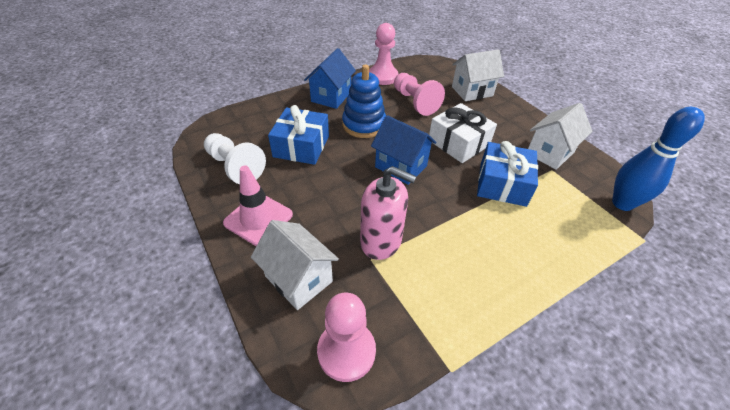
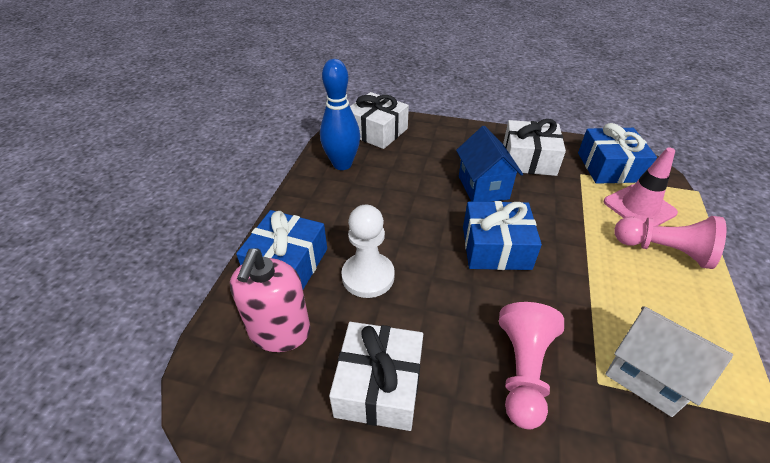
blue gift: [268,105,329,165] [477,141,538,207] = 2 -> [236,210,327,289] [463,201,542,270] [578,123,657,184] = 3
blue house: [304,48,356,109] [371,115,436,185] = 2 -> [456,126,523,202] = 1
blue stacking toy: [342,65,386,138] = 1 -> none = 0
pink pawn: [317,293,376,382] [369,23,398,85] [394,73,445,116] = 3 -> [499,302,564,429] [615,216,727,269] = 2
white gift: [429,103,497,163] = 1 -> [329,322,423,431] [350,92,409,149] [503,119,566,176] = 3
white house: [251,220,339,310] [452,49,504,101] [528,103,593,170] = 3 -> [605,307,733,417] = 1

